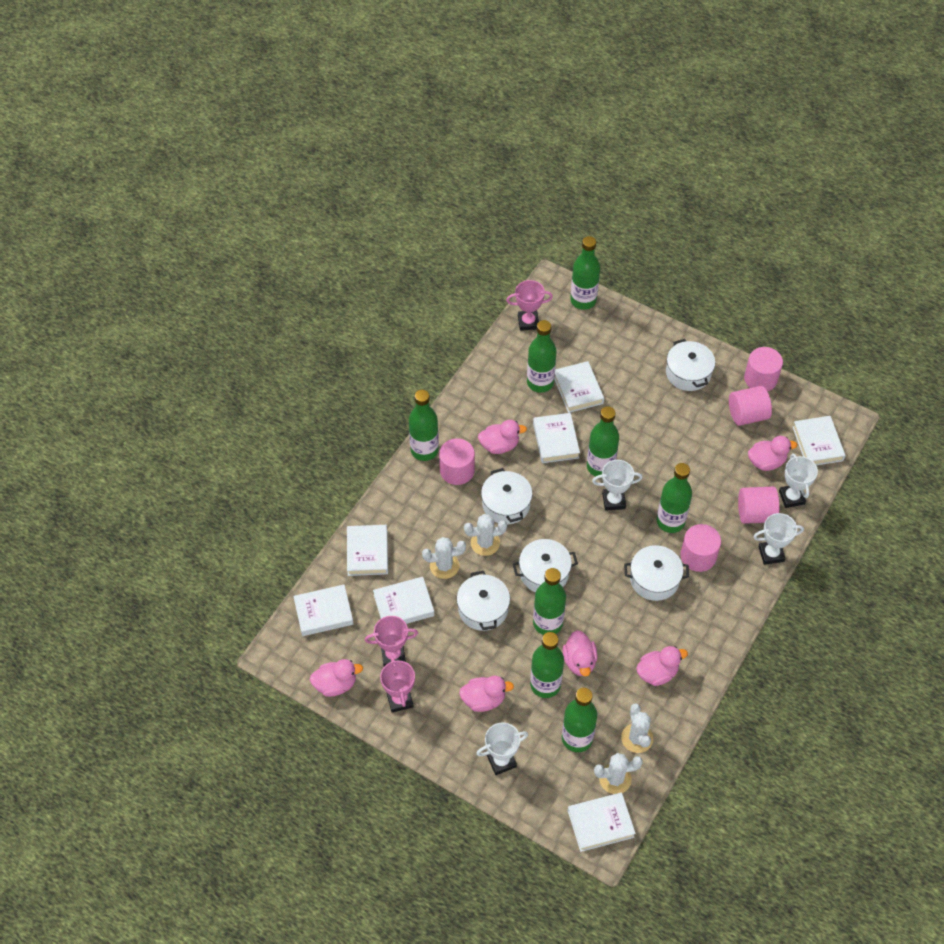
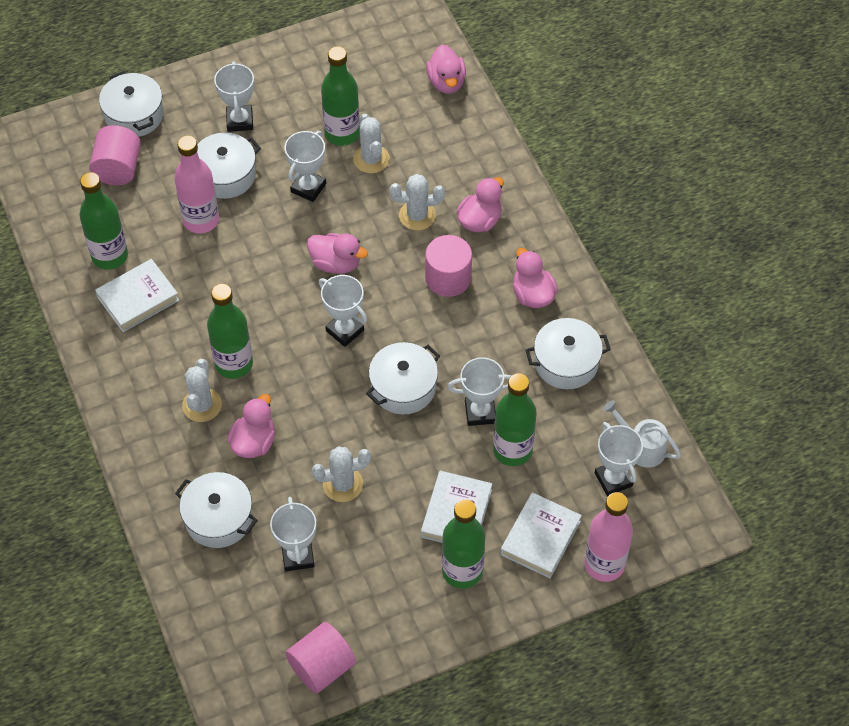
green bottle: [409,390,439,461] [527,320,557,393] [530,632,564,698] [533,568,566,635] [562,688,597,752] [570,236,600,310] [587,406,619,476] [657,463,692,533] = 8 -> [79,172,128,270] [207,284,253,379] [321,46,360,146] [442,499,485,589] [493,373,537,466] = 5
pink bottle: none = 0 -> [174,135,219,233] [584,492,633,582] = 2
pink cylinder: [439,438,475,485] [681,524,721,572] [729,386,772,426] [738,486,779,524] [744,347,783,391] = 5 -> [89,125,141,185] [286,622,356,693] [425,235,472,297] = 3
pink duck: [310,659,363,697] [459,676,514,712] [478,420,527,454] [563,630,598,677] [636,646,688,686] [748,436,797,471] = 6 -> [227,394,275,458] [307,233,368,274] [426,44,466,94] [456,177,504,232] [513,248,558,308] = 5
pink trophy: [365,616,418,666] [380,656,415,713] [506,280,553,331] = 3 -> none = 0
white book: [293,585,354,636] [347,525,388,576] [373,577,434,624] [533,413,580,463] [554,361,604,413] [568,792,636,852] [793,416,846,465] = 7 -> [95,259,179,332] [421,471,492,543] [500,492,582,578] = 3
white trophy: [476,722,528,775] [592,460,642,511] [753,513,804,565] [779,454,818,508] = 4 -> [214,61,254,132] [270,497,316,571] [284,131,326,202] [319,275,367,347] [447,357,511,426] [595,422,643,496] = 6
white watering can: none = 0 -> [603,400,681,468] = 1

